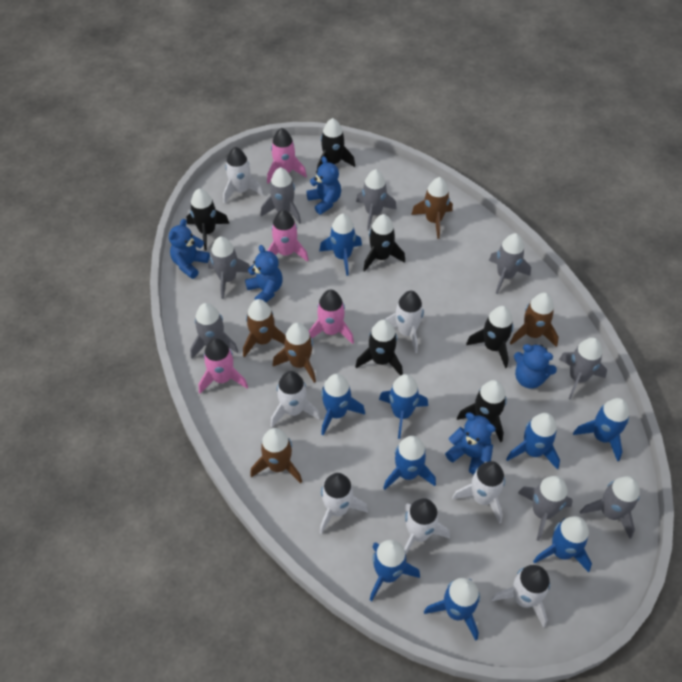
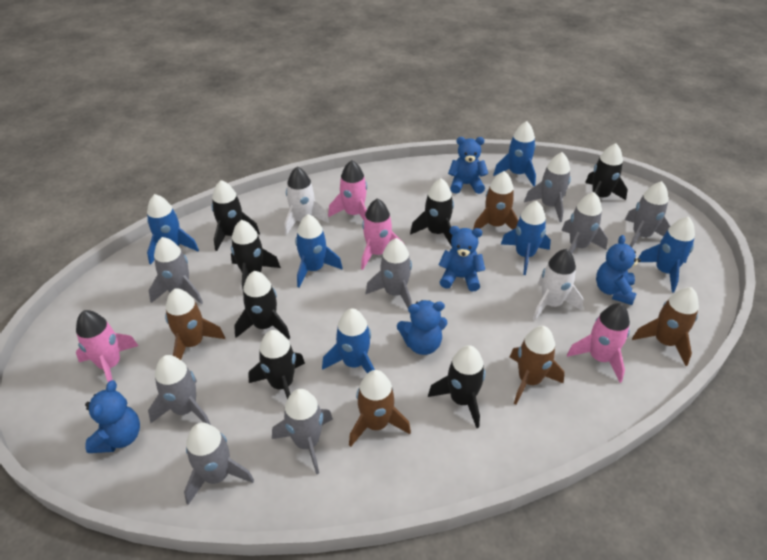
black rocket: [187,188,229,250] [317,118,355,170] [355,319,403,376] [363,214,405,271] [457,380,507,442] [466,306,514,368] = 6 -> [211,180,260,251] [231,220,281,289] [234,271,290,339] [248,330,305,399] [410,178,454,247] [428,345,486,428] [585,143,628,200] = 7
blue rocket: [319,214,362,276] [321,374,365,435] [370,540,420,601] [379,374,428,439] [383,436,436,490] [424,578,480,641] [506,413,560,469] [533,516,592,572] [573,398,629,461] = 9 -> [147,194,199,265] [295,214,343,287] [322,308,375,374] [493,121,536,186] [501,201,551,275] [638,217,695,292] = 6
white rocket: [223,147,264,204] [271,371,320,427] [320,473,368,534] [384,291,424,353] [404,498,450,554] [452,461,505,524] [491,565,550,628] = 7 -> [285,166,330,235] [533,249,583,321] = 2

